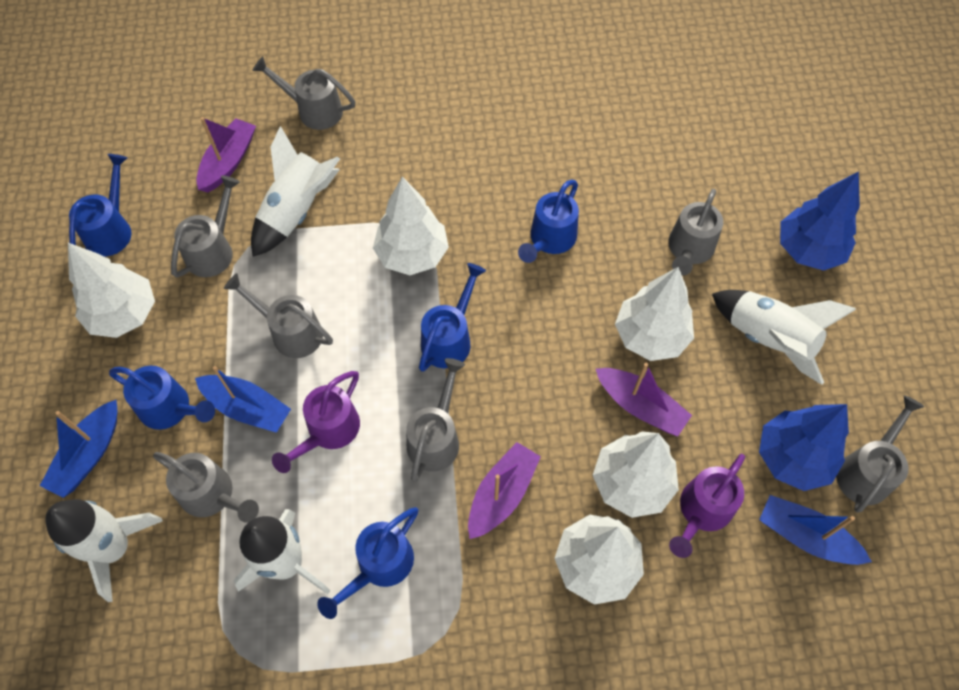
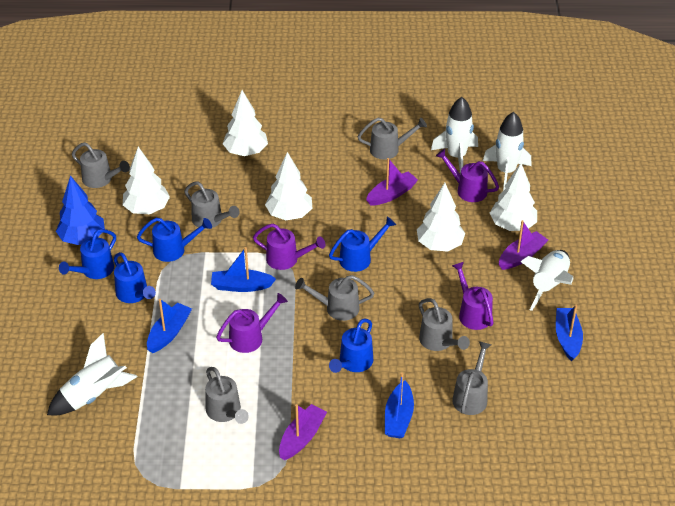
blue boat: [40,400,117,498] [195,366,291,433] [759,495,872,565] = 3 -> [147,299,192,353] [211,247,276,292] [385,373,414,439] [556,305,583,362] = 4
blue tree: [759,404,849,491] [780,171,860,271] = 2 -> [56,176,105,245] = 1
purple watering can: [272,371,360,473] [669,454,745,558] = 2 -> [216,293,288,353] [253,224,325,270] [436,149,499,202] [452,262,494,330] = 4

